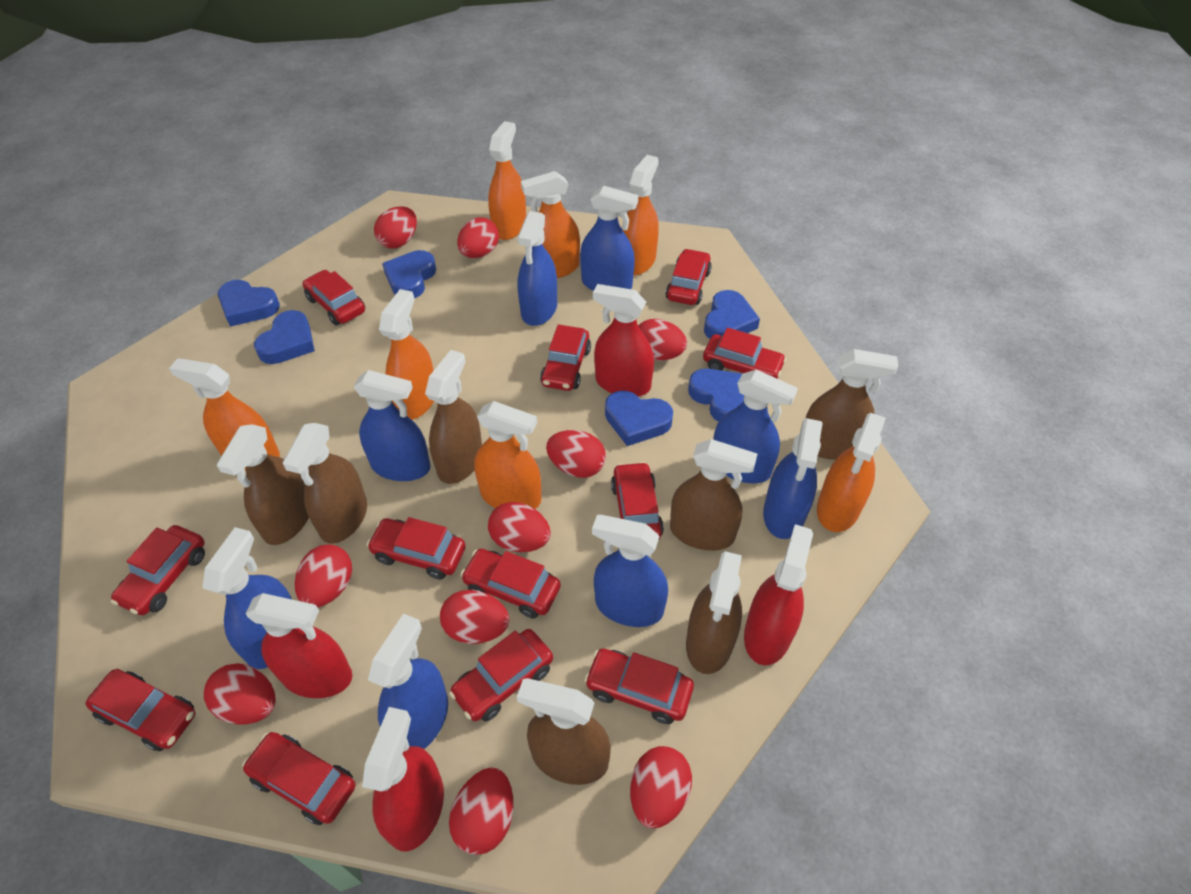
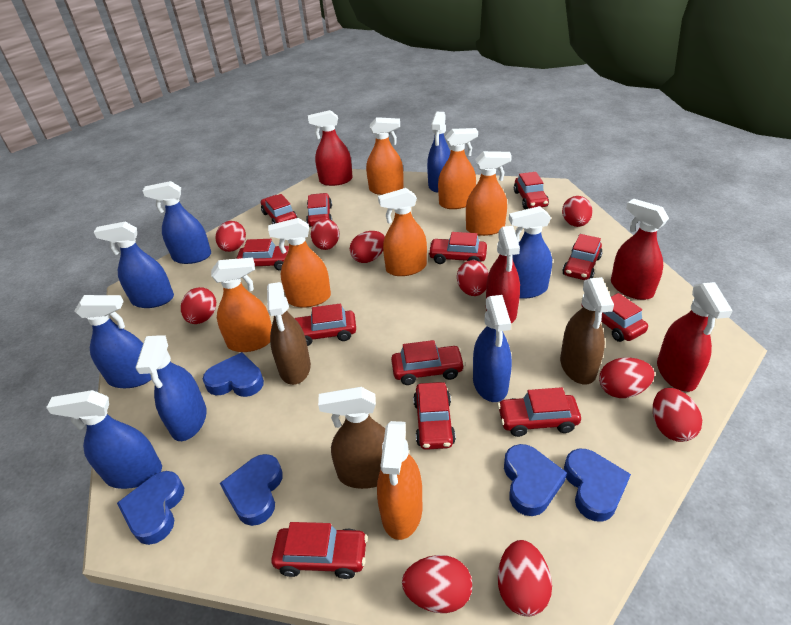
blue heart: [218,280,280,326] [254,310,315,364] [382,250,436,298] [605,390,673,446] [688,368,744,422] [704,290,760,339] = 6 -> [117,471,184,545] [203,352,264,397] [220,454,282,526] [504,444,567,516] [564,449,631,522] = 5
brown spray bottle: [217,424,309,545] [282,423,367,544] [425,350,482,484] [517,678,611,785] [670,439,757,551] [686,551,742,674] [805,349,898,460] = 7 -> [267,282,311,385] [318,387,385,489] [560,277,614,385] = 3

